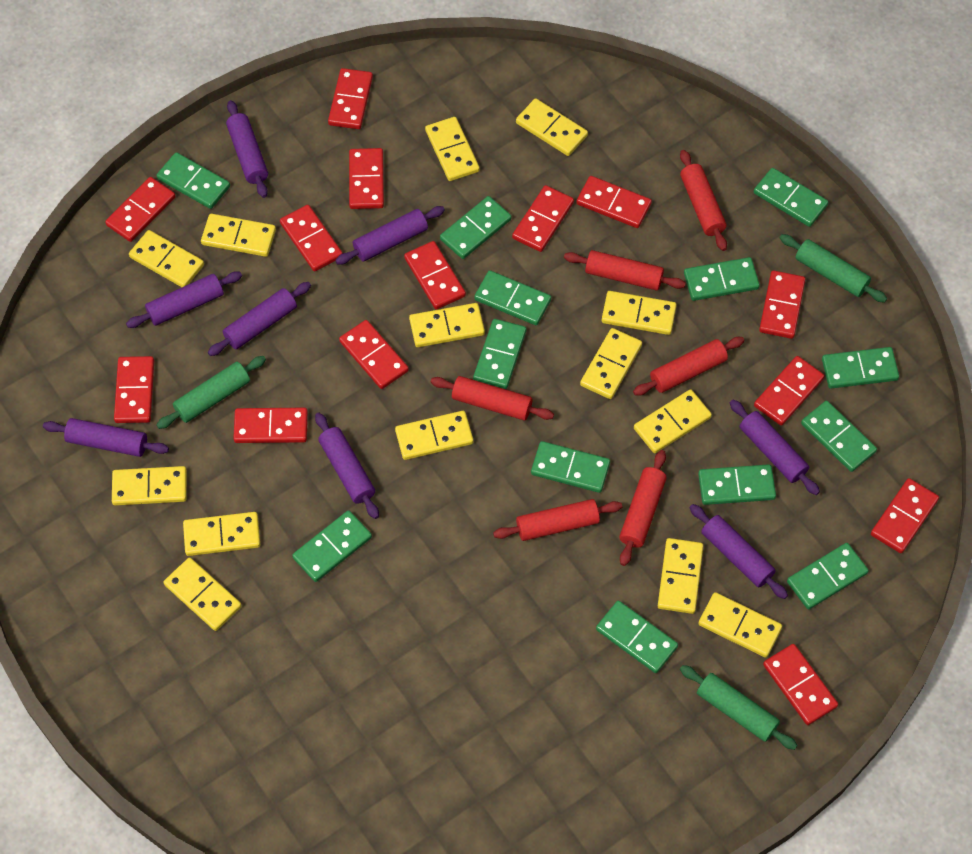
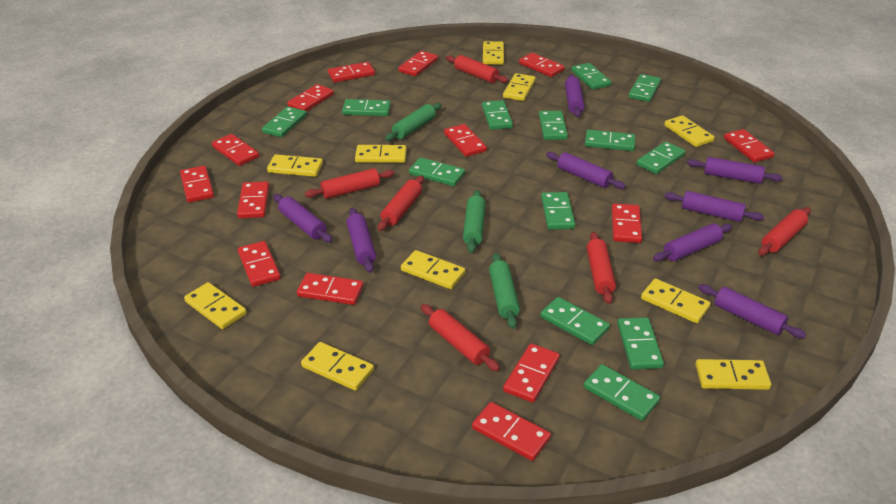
yellow domino: [112,466,187,506] [129,230,204,287] [163,558,242,631] [183,512,260,556] [201,214,276,257] [395,411,473,460] [409,303,485,347] [425,117,480,181] [516,98,588,156] [580,328,642,399] [602,291,677,335] [634,389,712,453] [658,538,703,614] [698,592,782,658] = 14 -> [184,282,247,329] [267,154,323,177] [301,342,374,391] [355,145,407,163] [401,250,465,289] [483,41,504,65] [503,73,536,101] [641,279,711,323] [664,115,714,147] [696,359,771,390] = 10

